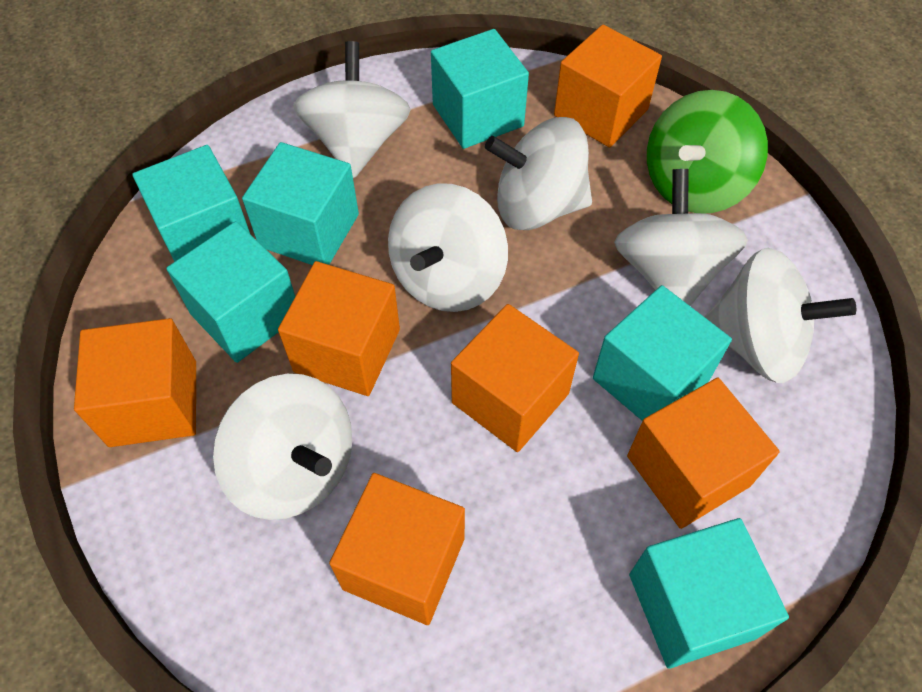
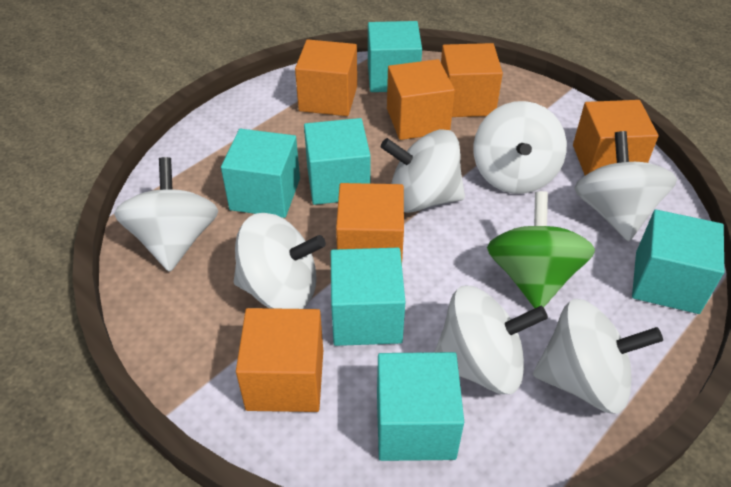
white spinning top: [213,374,352,520] [293,41,411,178] [388,183,508,312] [485,117,592,230] [614,169,748,306] [705,248,856,383] = 6 -> [114,157,218,272] [234,213,326,309] [381,129,465,213] [435,286,548,394] [473,101,567,194] [533,299,663,414] [574,131,677,241] = 7

